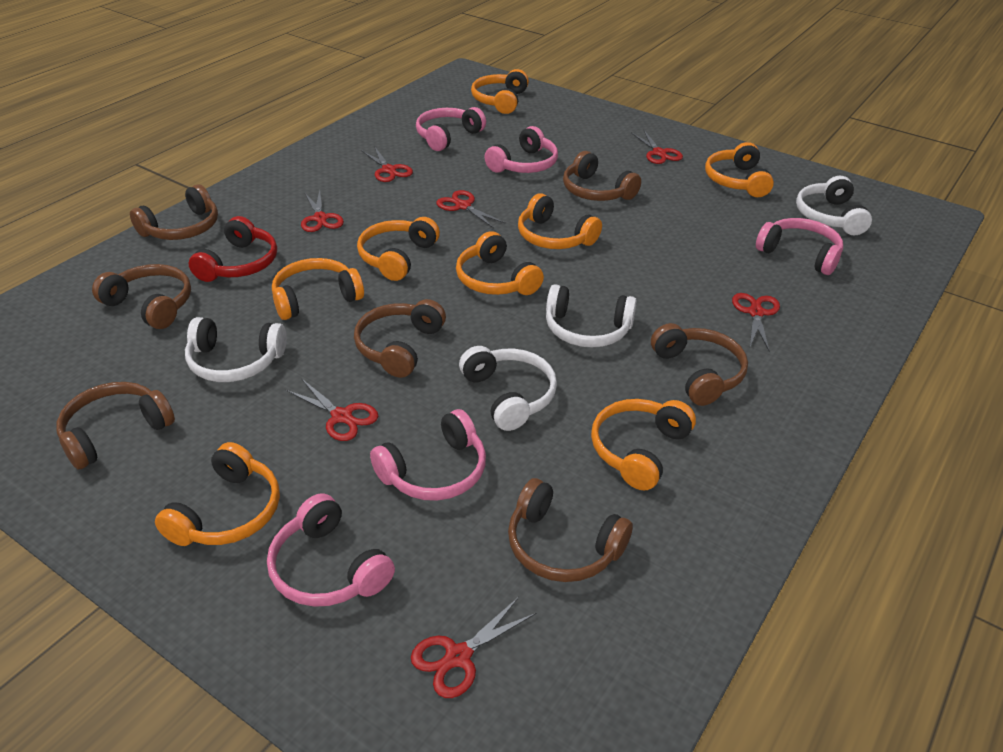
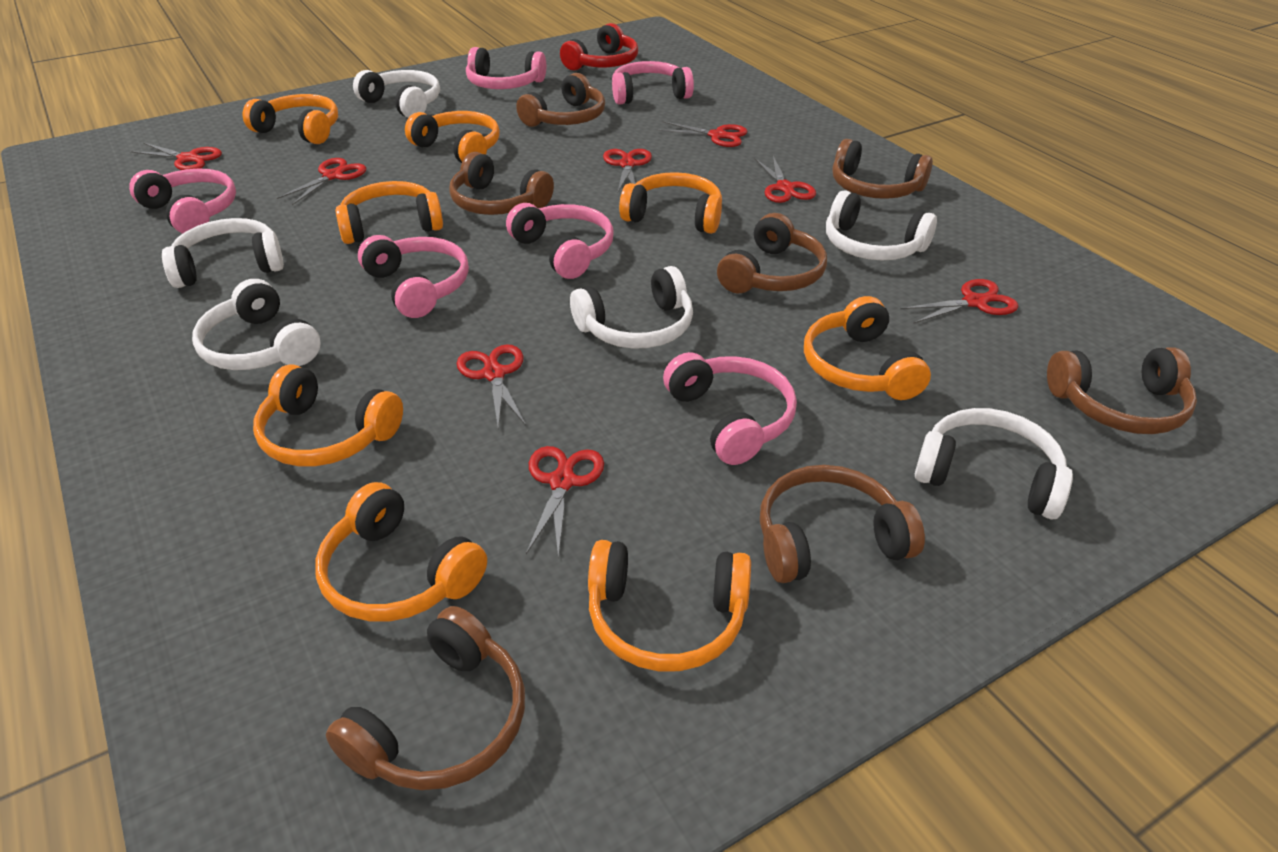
pink headphones: [267,493,395,607] [370,409,486,501] [416,107,486,151] [484,126,558,173] [756,218,843,275] = 5 -> [129,168,236,234] [358,235,469,318] [466,47,546,89] [506,203,614,279] [612,61,694,105] [663,352,797,465] = 6
red scissors: [286,378,378,441] [301,190,344,232] [361,146,413,182] [411,597,536,698] [436,190,506,228] [631,130,683,164] [732,293,780,351] = 7 -> [130,143,222,170] [277,158,366,205] [456,344,526,428] [526,446,604,558] [603,149,652,192] [657,121,748,147] [755,156,816,203] [900,279,1019,324] = 8
white headphones: [185,317,287,382] [459,346,557,431] [546,285,637,347] [796,176,872,235] = 4 -> [162,218,284,288] [192,279,321,370] [353,70,440,118] [570,266,693,349] [826,190,937,260] [915,408,1073,520] = 6

